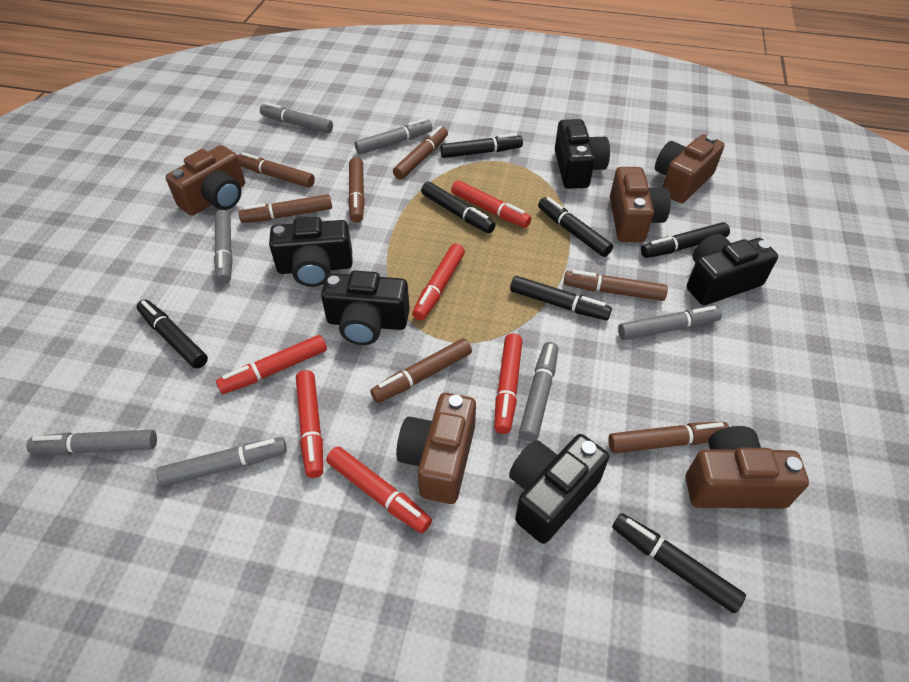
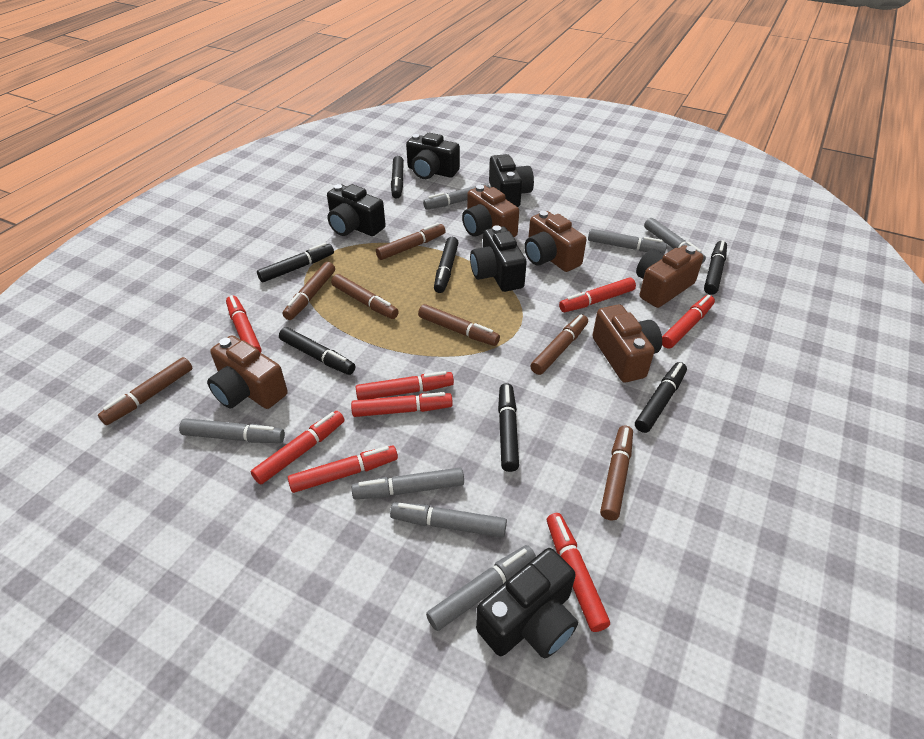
red marker: [216,335,327,394] [296,370,323,478] [326,447,432,533] [412,244,465,321] [451,180,531,228] [494,333,522,434] = 6 -> [226,295,261,353] [251,411,345,485] [288,446,398,493] [351,392,453,417] [356,371,454,400] [547,513,610,632] [559,278,636,312] [662,295,715,349] = 8

